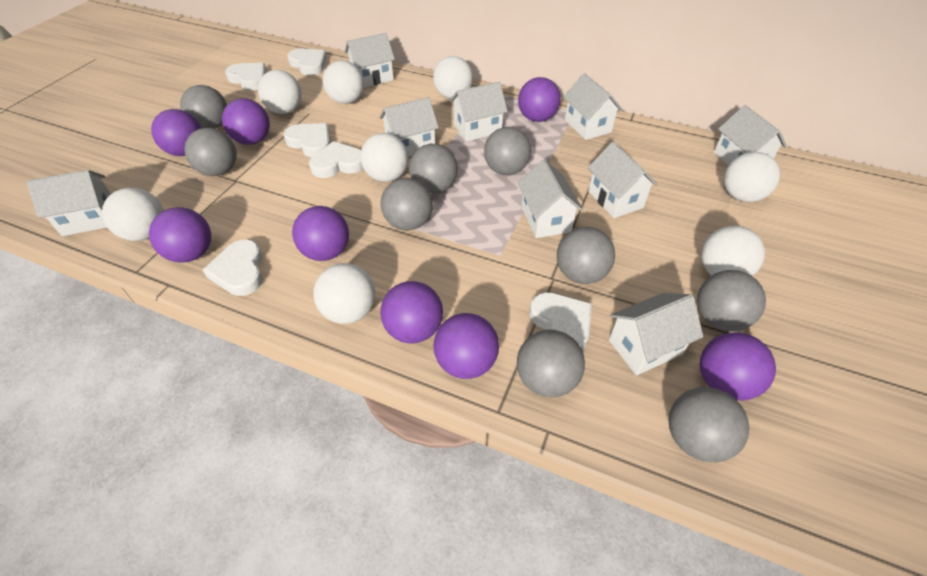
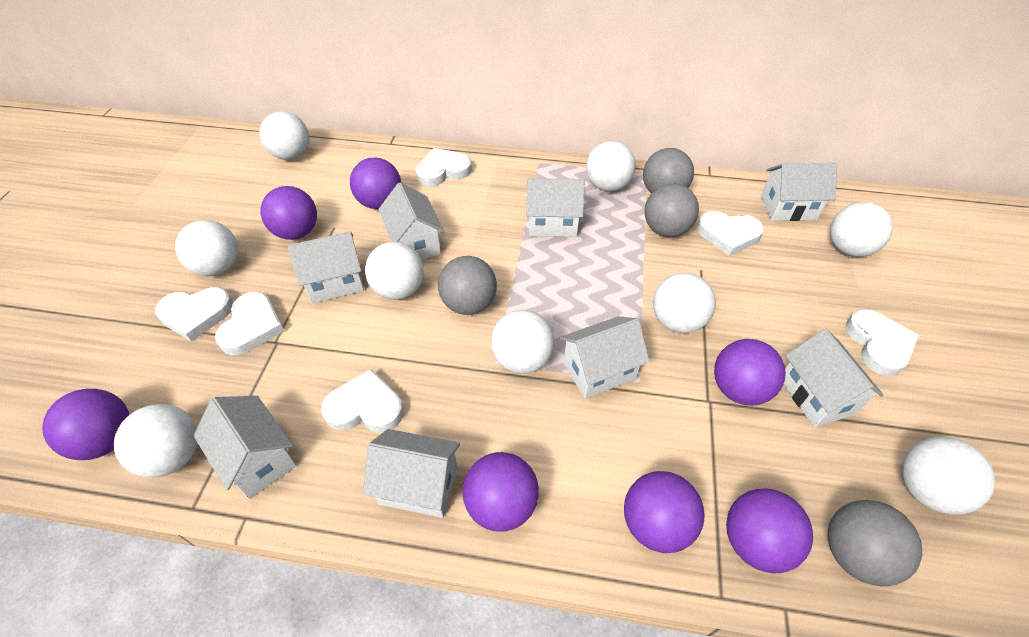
grey ball: [180,85,227,129] [184,128,237,176] [381,178,433,230] [409,144,458,193] [484,127,531,175] [517,330,585,398] [557,227,615,284] [669,387,749,463] [697,270,766,331] = 9 -> [438,256,497,315] [643,148,694,193] [644,184,699,237] [827,500,922,586] = 4
purple ball: [149,207,211,263] [151,109,201,156] [222,98,270,145] [292,206,349,261] [380,281,443,343] [433,313,499,379] [518,77,561,122] [700,332,776,401] = 8 -> [42,389,129,460] [261,186,317,240] [350,157,401,209] [463,452,539,532] [624,471,705,553] [714,339,786,405] [726,489,813,573] = 7
white ball: [102,188,164,241] [258,70,302,114] [313,263,375,324] [323,61,364,104] [360,133,408,182] [433,56,473,99] [701,226,765,276] [724,152,780,202] = 8 -> [114,404,198,478] [175,220,238,276] [259,111,309,160] [365,242,424,300] [491,310,555,373] [586,141,636,191] [653,273,716,333] [830,202,893,257] [902,437,995,515] = 9
white house: [26,170,111,236] [345,33,395,87] [379,97,439,157] [450,82,508,142] [518,160,583,238] [563,73,623,140] [588,142,658,218] [609,293,703,375] [714,105,787,165] = 9 -> [194,396,297,499] [288,232,364,303] [363,429,460,518] [379,182,444,260] [527,178,584,237] [560,316,650,399] [761,163,837,221] [784,329,884,427] = 8

